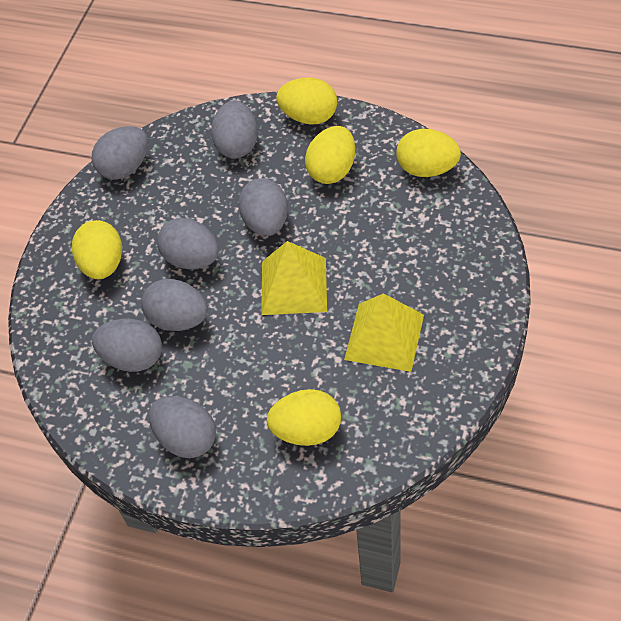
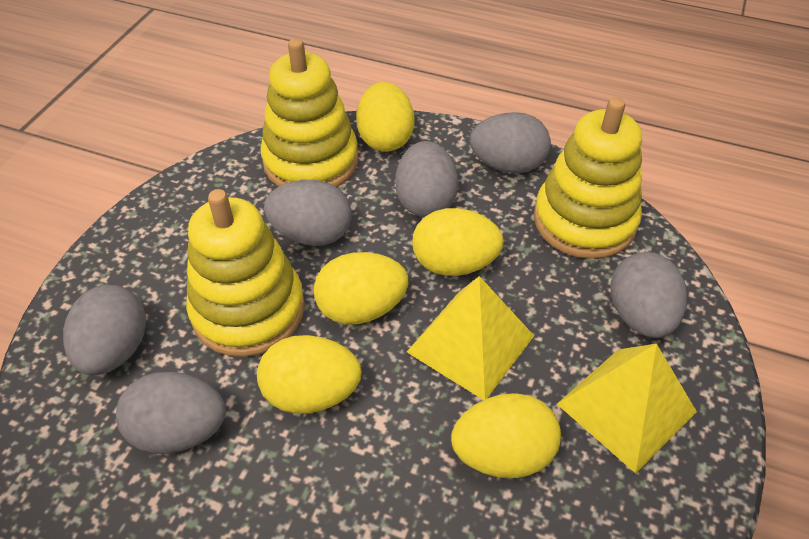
grey egg: [92,126,149,180] [92,319,162,372] [141,279,208,331] [149,396,216,458] [157,218,219,269] [211,101,258,158] [238,178,288,236] = 7 -> [63,285,146,375] [116,372,226,454] [264,180,352,246] [395,141,458,217] [470,112,551,173] [610,252,687,338] = 6
yellow stacking toy: none = 0 -> [186,189,305,357] [260,38,358,187] [534,98,642,259] = 3

